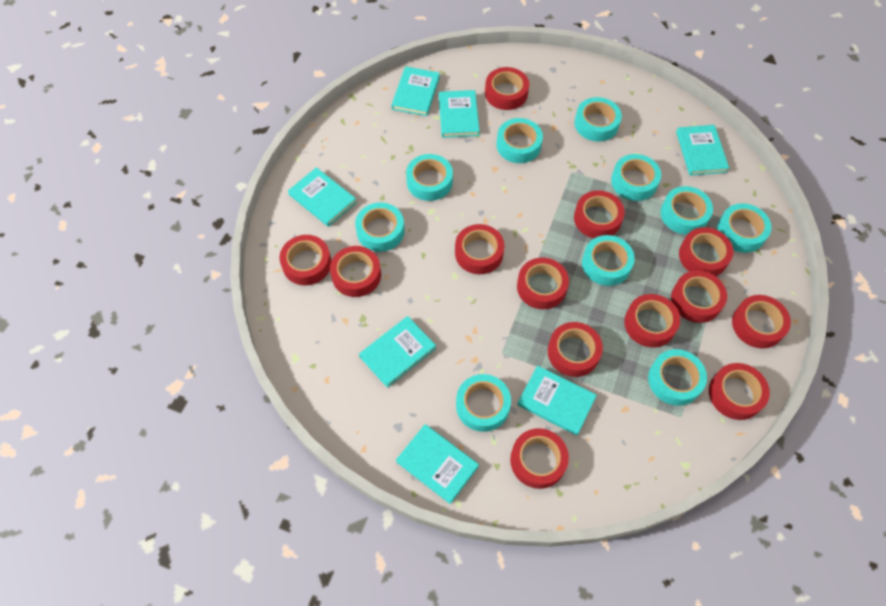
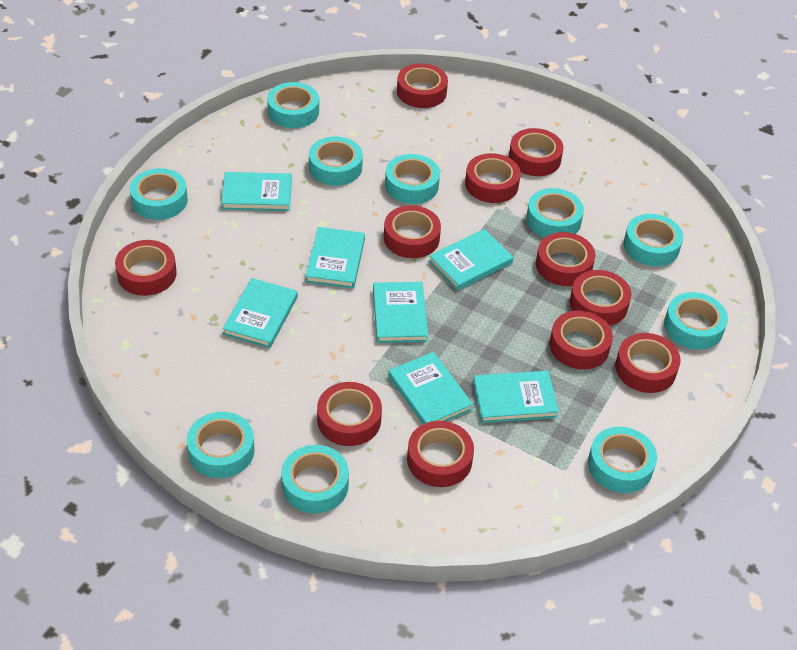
red tape: [280,235,331,285] [330,246,381,297] [455,224,505,274] [485,67,529,110] [510,428,569,489] [517,258,569,309] [548,322,603,377] [574,190,625,238] [624,294,680,347] [671,270,727,323] [679,227,734,276] [709,363,770,420] [732,295,791,348] = 13 -> [115,240,177,296] [317,382,382,446] [384,205,441,258] [397,63,448,108] [407,421,474,487] [465,153,521,203] [509,128,563,176] [536,232,595,286] [549,310,613,370] [570,270,631,326] [615,333,680,393] = 11

